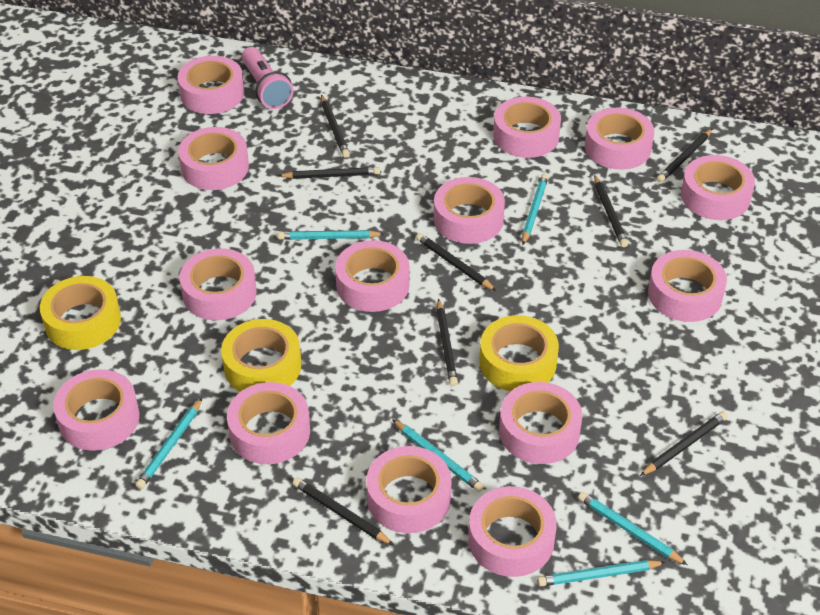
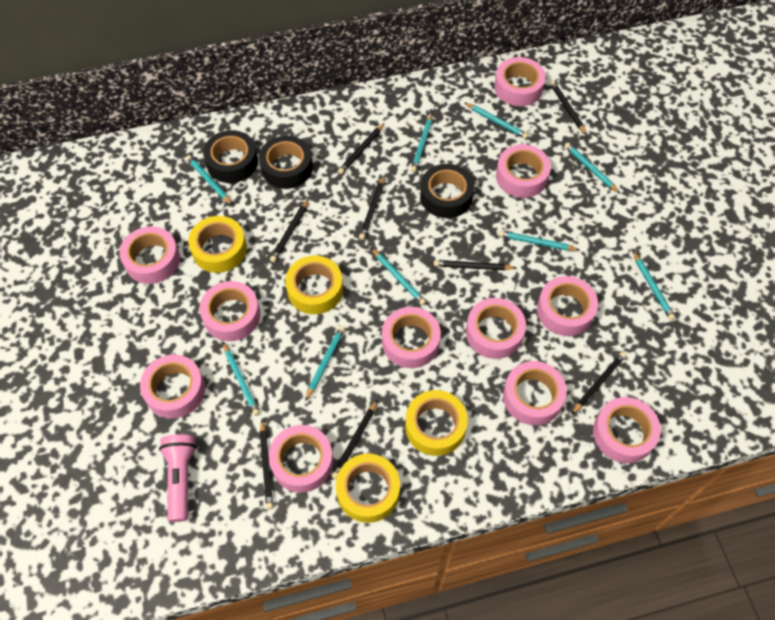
black tape: none = 0 -> [203,130,258,183] [259,136,313,189] [420,164,474,218] = 3
pink tape: [53,369,139,451] [177,56,244,114] [178,127,249,190] [180,248,257,320] [227,382,310,464] [335,240,410,312] [366,446,452,533] [434,177,505,244] [468,486,557,577] [493,97,561,158] [499,382,582,464] [585,108,654,170] [648,250,727,322] [681,155,755,220] = 14 -> [119,226,180,284] [140,355,205,419] [199,281,260,341] [269,425,333,493] [382,307,441,368] [466,298,526,359] [494,57,546,106] [496,144,551,198] [503,361,567,425] [537,276,598,336] [593,397,661,463] = 11
turquoise pencil: [135,398,202,489] [278,230,384,240] [392,419,484,492] [522,174,548,245] [537,560,666,586] [578,492,687,565] = 6 -> [186,155,232,205] [223,342,260,416] [305,326,345,401] [371,248,426,305] [411,114,432,172] [464,102,528,139] [499,231,579,251] [565,143,620,193] [633,251,675,320] = 9
yellow tape: [40,276,121,350] [221,319,301,392] [479,315,559,391] = 3 -> [188,216,247,273] [285,255,343,314] [336,454,400,523] [405,390,468,456] = 4

